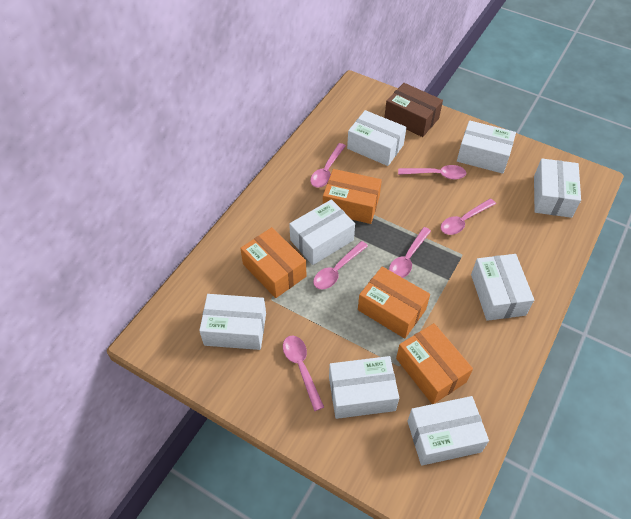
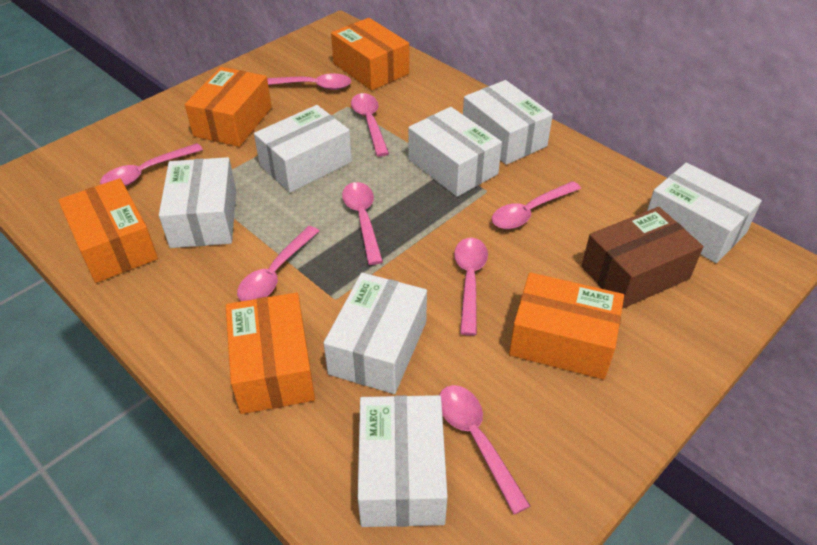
orange box: [240,227,306,298] [323,169,382,224] [358,266,430,339] [396,323,473,404] = 4 -> [58,178,158,283] [185,67,272,147] [226,292,315,414] [331,18,409,90] [509,272,624,380] = 5
pink spoon: [283,336,324,411] [310,143,346,188] [313,241,368,289] [389,227,431,278] [398,165,466,180] [441,198,496,235] = 6 -> [100,143,203,186] [237,226,319,301] [267,73,351,90] [342,182,383,265] [351,93,389,157] [439,385,530,514] [454,238,488,336] [492,181,581,229] = 8
white box: [199,294,266,350] [289,199,355,265] [329,356,399,419] [347,110,406,166] [408,396,489,466] [457,120,516,174] [471,254,534,321] [534,159,581,218] = 8 -> [159,157,236,248] [254,105,352,193] [324,273,427,394] [358,395,448,527] [408,107,502,197] [463,80,553,165] [647,162,762,263] = 7

